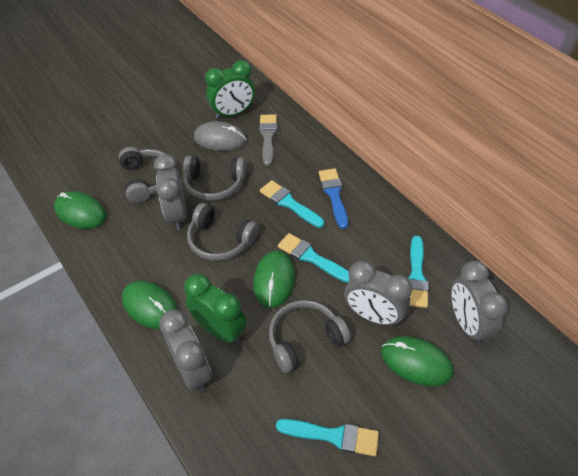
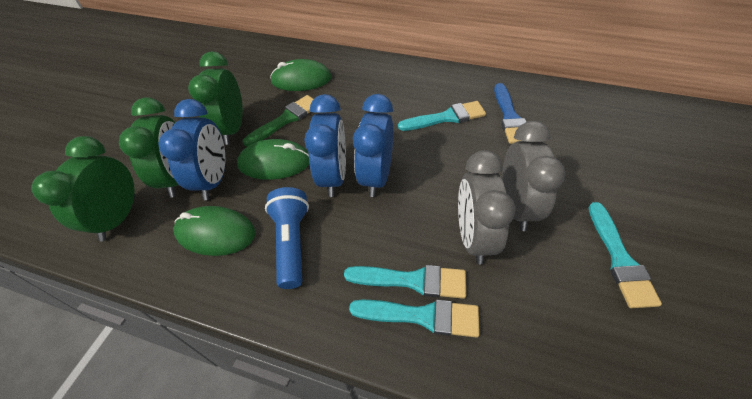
blue clock: none = 0 -> [158,99,225,200] [304,94,346,197] [353,94,393,197] = 3
blue flashlight: none = 0 -> [265,187,309,289] = 1
green brush: none = 0 -> [243,95,313,147] = 1
green clock: [184,274,247,344] [205,60,255,119] = 2 -> [31,136,136,241] [119,97,179,198] [188,51,243,145] = 3
green mouse: [54,191,107,229] [122,281,178,329] [253,251,295,308] [381,336,453,386] = 4 -> [173,206,256,256] [237,139,309,180] [270,59,332,91] = 3
grey brush: [259,114,277,166] = 1 -> none = 0
grey clock: [154,154,187,230] [159,310,212,392] [344,261,412,326] [451,261,508,345] = 4 -> [458,150,516,265] [502,121,565,231] = 2
grey headphones: [118,147,175,203] [183,156,246,201] [187,203,259,261] [269,300,351,373] = 4 -> none = 0
grey mouse: [194,121,247,151] = 1 -> none = 0

